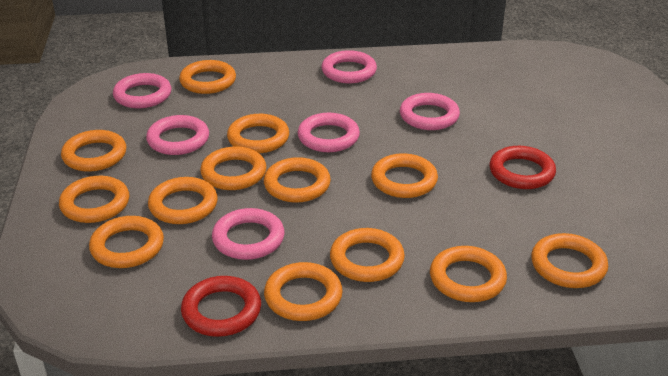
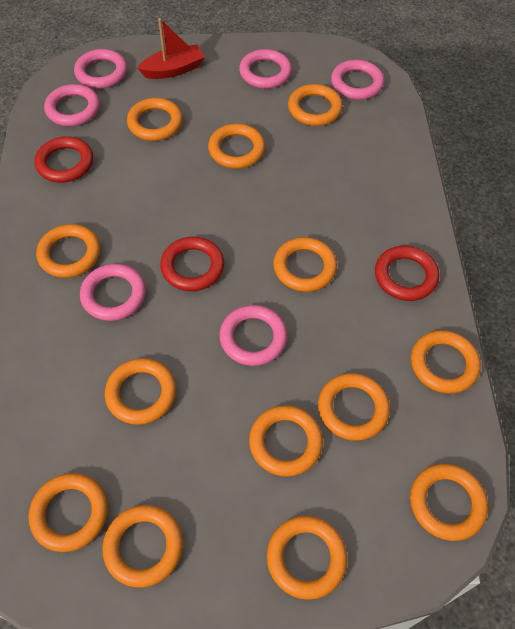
red boat: none = 0 -> [138,18,205,79] = 1
red ring: [181,276,261,337] [489,146,556,189] = 2 -> [35,136,93,183] [160,237,224,291] [375,246,439,301] = 3

